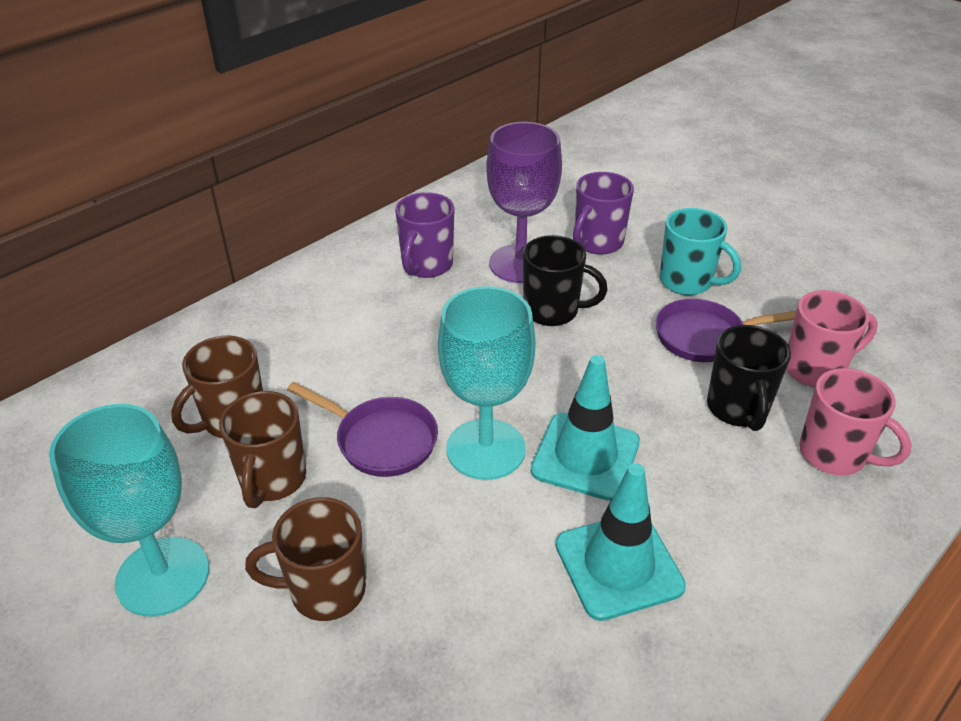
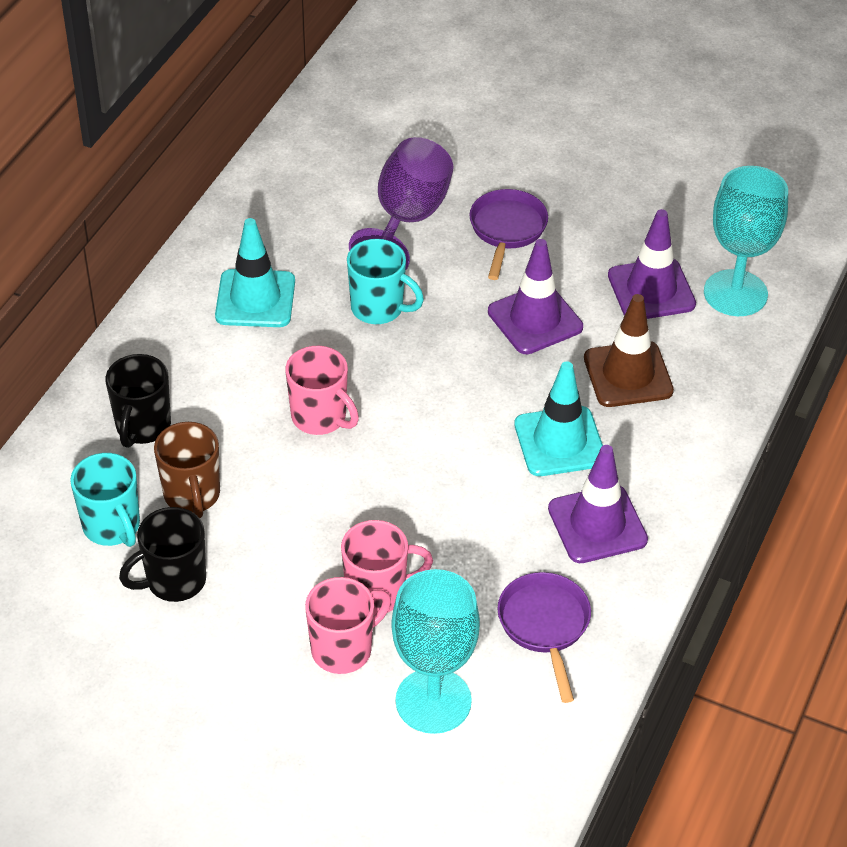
brown mug: [171,336,263,438] [219,391,306,508] [245,497,366,621] = 3 -> [154,422,220,518] = 1
brown traffic cone: none = 0 -> [584,294,674,407] = 1
pink mug: [786,290,878,387] [799,368,912,475] = 2 -> [285,346,359,435] [305,577,391,674] [341,520,433,615] = 3
purple mug: [395,192,455,278] [573,172,634,255] = 2 -> none = 0
purple traffic cone: none = 0 -> [488,239,583,354] [548,445,648,563] [608,209,696,319] = 3
turquoise mug: [660,208,741,295] = 1 -> [70,453,140,547] [347,239,424,324] = 2

